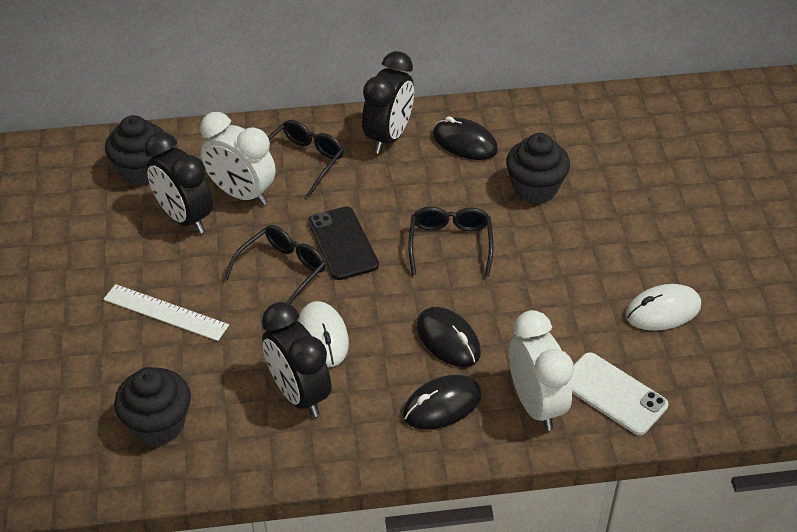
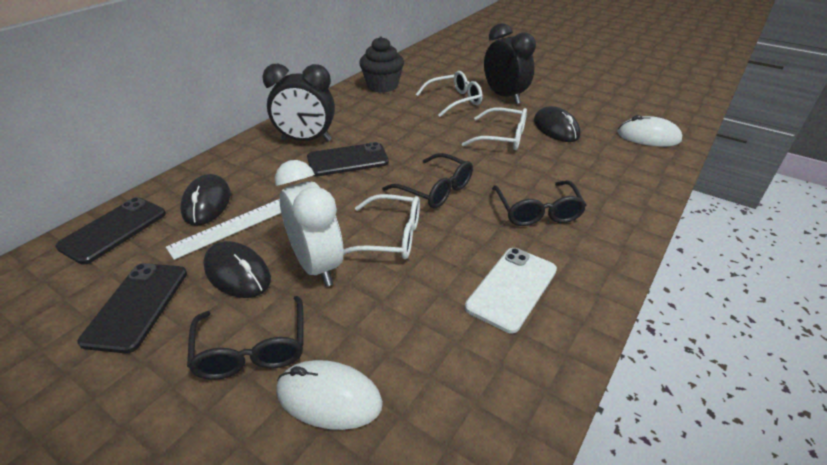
black clock: [144,132,213,234] [262,302,332,417] [362,51,414,154] = 3 -> [262,64,335,141] [484,23,536,104] = 2
black cupcake: [105,115,164,186] [114,367,191,446] [506,133,570,204] = 3 -> [359,36,404,93] = 1
black phone: [308,206,379,280] = 1 -> [55,197,166,265] [77,263,187,353] [307,142,389,176] = 3
white clock: [200,112,276,205] [509,310,574,431] = 2 -> [275,160,344,287] = 1
white glasses: none = 0 -> [343,194,420,259] [415,71,483,117] [462,107,527,150] = 3

